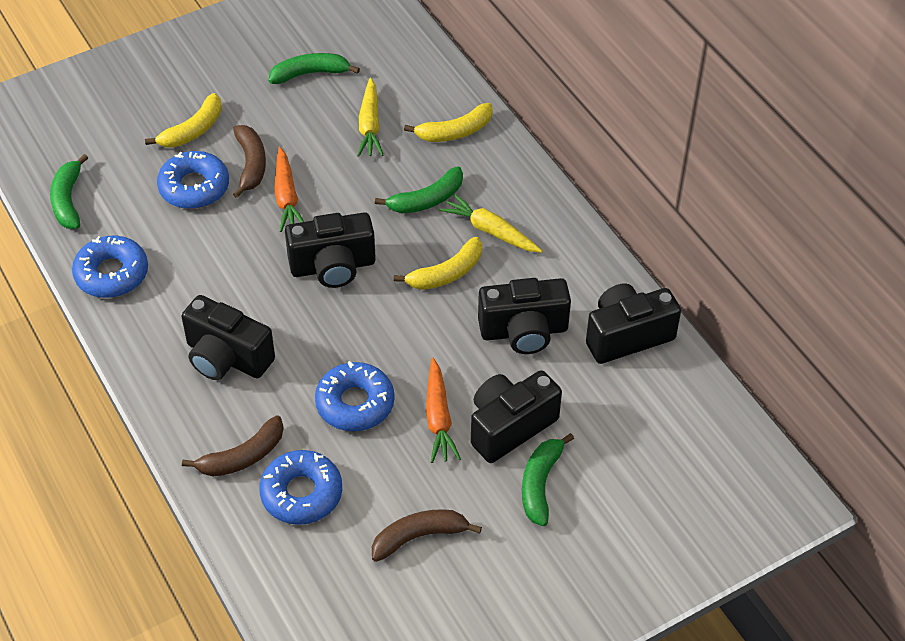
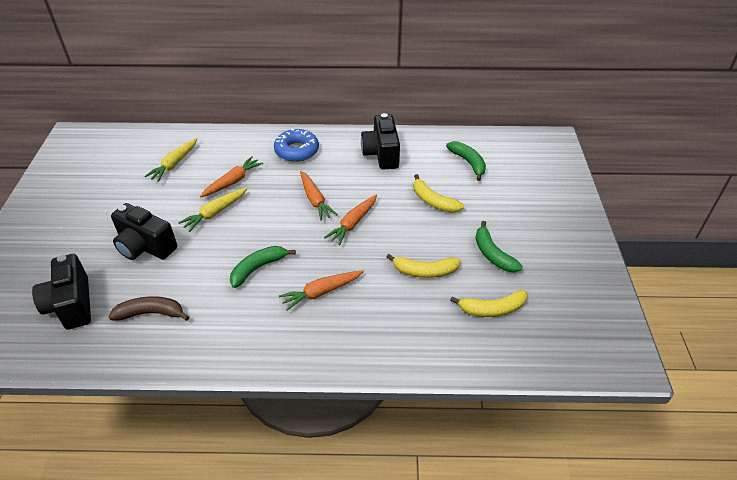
black camera: [181,295,275,380] [285,212,376,288] [471,370,562,463] [478,278,571,354] [586,283,681,364] = 5 -> [32,254,91,330] [111,203,177,260] [361,113,400,170] = 3
blue donut: [72,236,148,298] [157,151,229,209] [259,450,342,525] [315,361,395,431] = 4 -> [274,128,319,162] = 1
brown banana: [182,415,284,476] [233,125,266,198] [372,509,482,562] = 3 -> [108,296,189,321] = 1
green banana: [50,154,88,229] [269,53,360,84] [375,166,463,213] [522,433,574,526] = 4 -> [230,246,296,288] [446,141,486,181] [476,221,523,272] = 3
orange carrot: [274,147,304,232] [426,358,461,463] = 2 -> [200,156,263,197] [279,270,364,311] [300,171,338,221] [324,195,377,245] = 4

